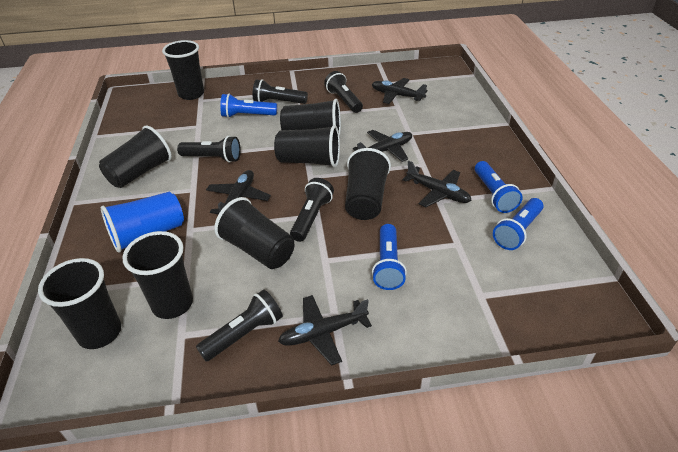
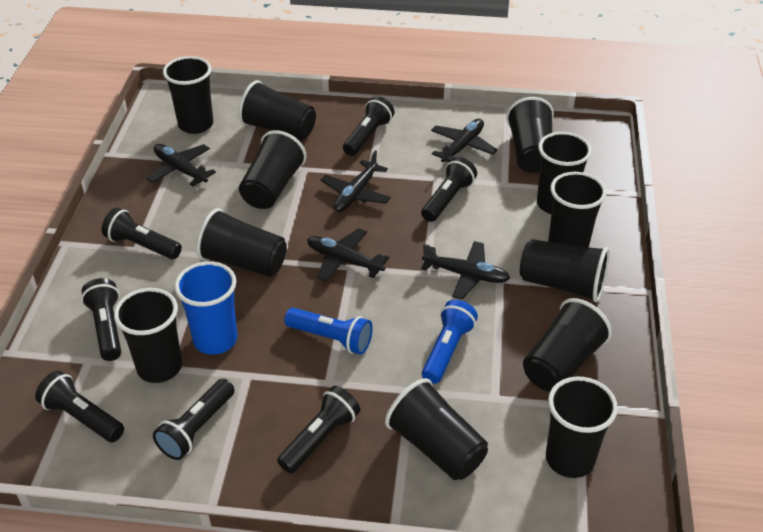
black cup: [38,258,121,349] [99,125,172,188] [122,231,193,319] [162,40,204,100] [214,197,294,269] [274,125,340,168] [280,99,341,137] [345,148,391,220] = 8 -> [114,288,182,383] [163,56,213,134] [196,208,287,277] [238,80,316,141] [239,130,307,209] [385,378,488,480] [506,97,554,173] [520,239,609,302] [523,298,612,391] [537,132,592,214] [546,376,618,478] [548,172,607,247] = 12
black flashlight: [177,136,241,163] [196,290,283,362] [253,79,308,104] [290,178,334,242] [324,71,363,113] = 5 -> [35,371,124,442] [81,278,121,361] [102,208,182,259] [153,379,235,460] [277,386,360,473] [343,96,394,156] [421,157,477,222] = 7
blue flashlight: [220,94,277,118] [372,224,407,290] [475,161,523,213] [493,198,544,250] = 4 -> [284,308,373,354] [422,300,478,384] = 2

